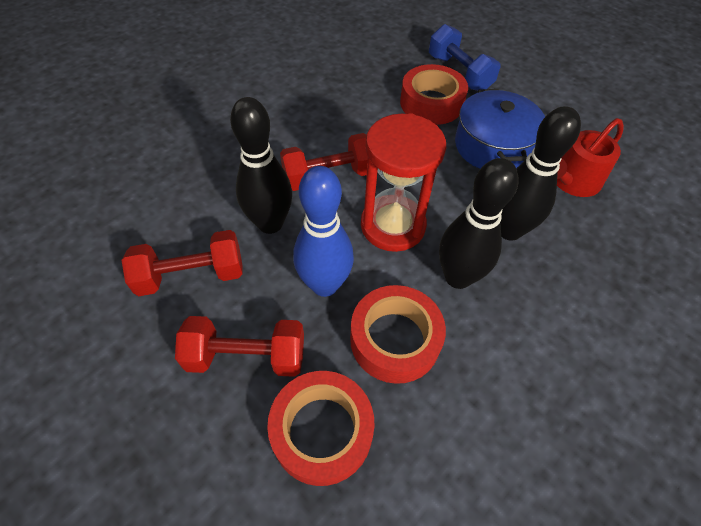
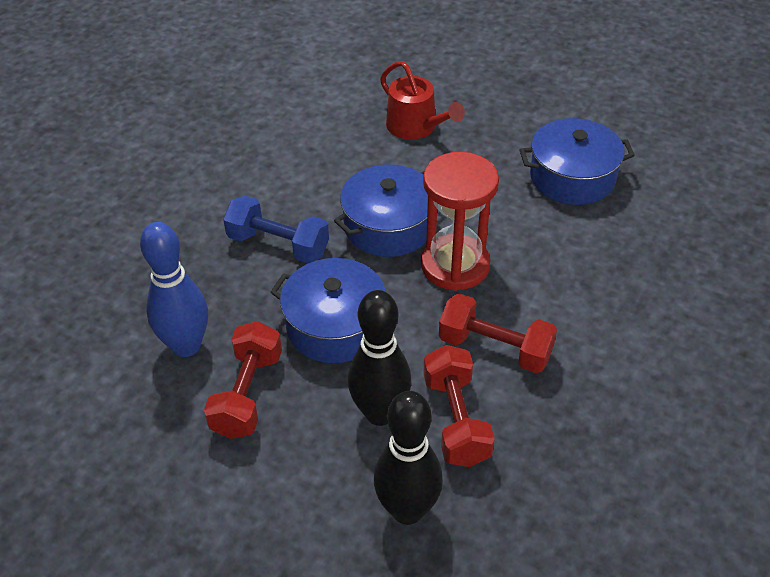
black bowling pin: [230,97,292,234] [439,158,519,289] [500,106,581,241] = 3 -> [348,290,411,426] [374,391,443,525] = 2
blue pot: [455,89,545,169] = 1 -> [271,258,386,363] [334,164,428,257] [520,118,635,205] = 3
red tape: [267,371,375,486] [350,285,446,384] [400,64,468,125] = 3 -> none = 0

